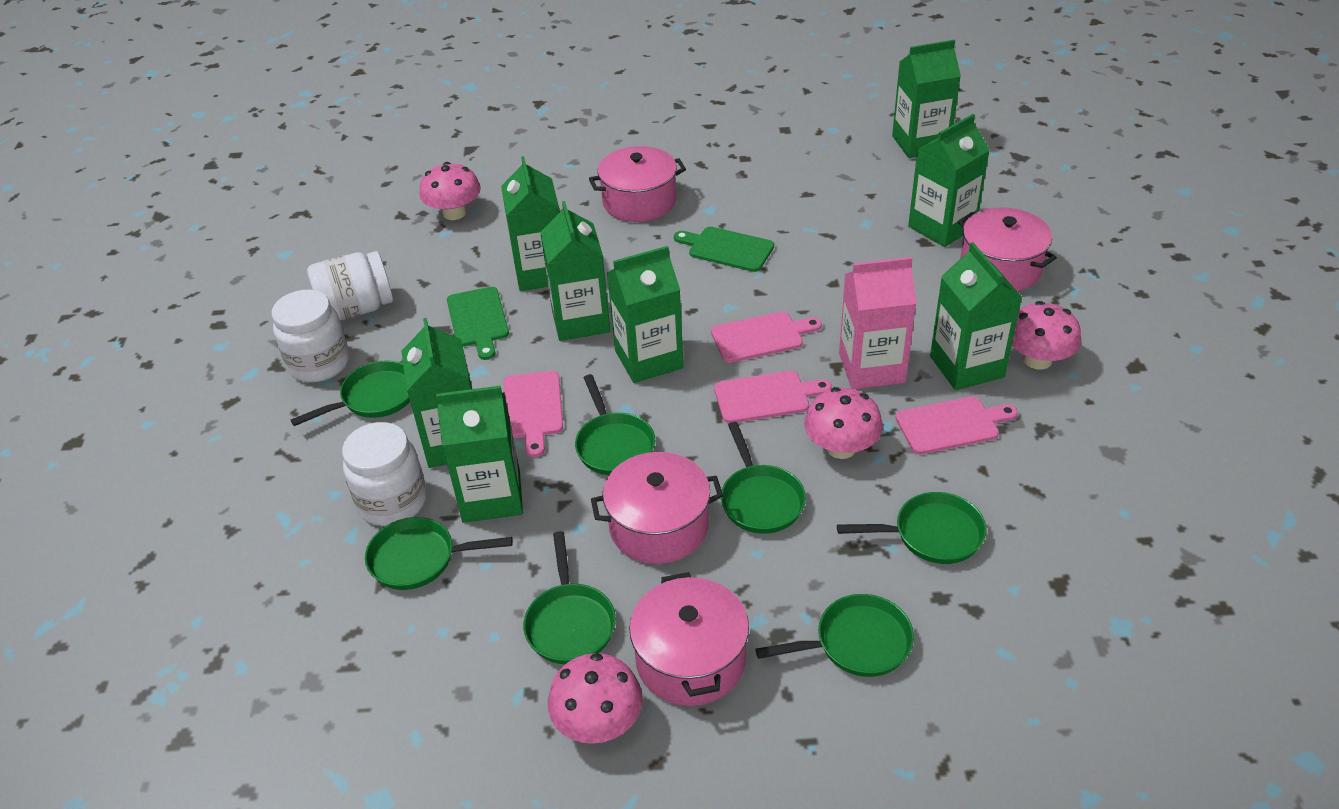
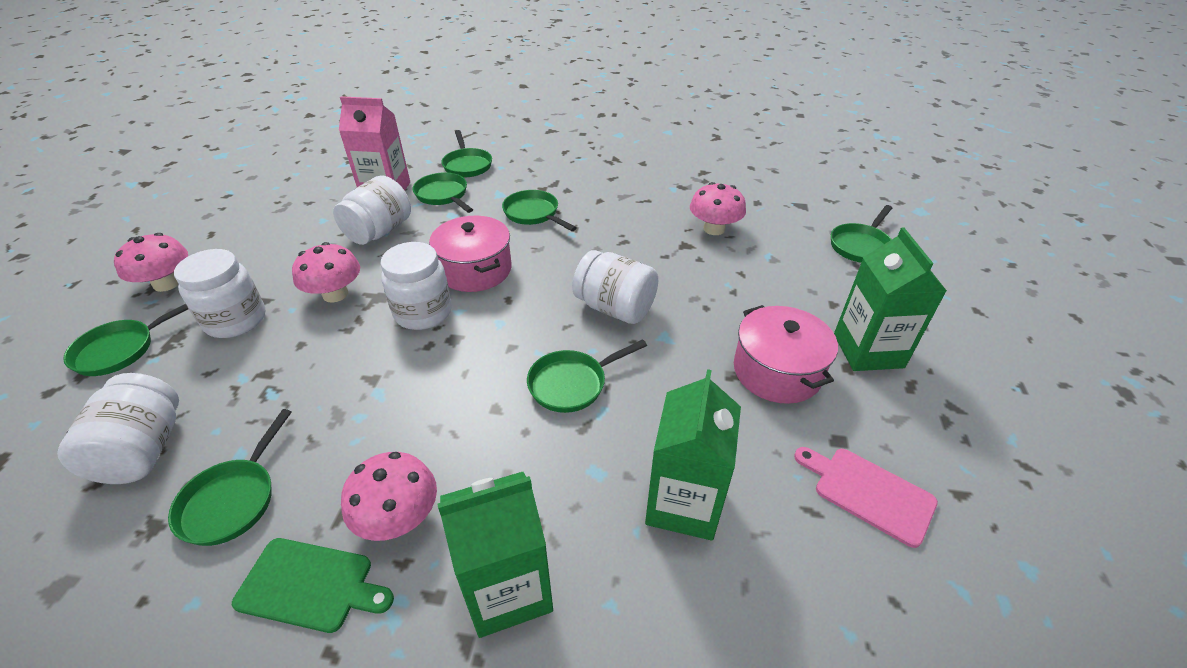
green carton: [401,318,472,468] [435,385,523,523] [501,156,560,291] [540,201,610,341] [607,246,684,383] [892,40,961,158] [908,114,990,247] [930,242,1023,390] = 8 -> [437,472,553,638] [645,369,741,541] [834,228,947,371] = 3
green cutting board: [447,287,509,360] [674,227,774,272] = 2 -> [232,538,394,633] = 1
pink cutting board: [503,371,563,457] [711,311,822,363] [714,371,832,423] [895,396,1018,454] = 4 -> [794,447,938,548] = 1
pink pot: [589,146,686,222] [591,452,723,564] [629,572,749,706] [958,207,1057,291] = 4 -> [429,216,512,292] [734,305,838,404] = 2
white jar: [272,290,349,382] [307,251,393,320] [342,422,427,526] = 3 -> [57,373,179,484] [174,249,266,338] [333,175,411,245] [381,242,452,330] [572,250,658,324] = 5

